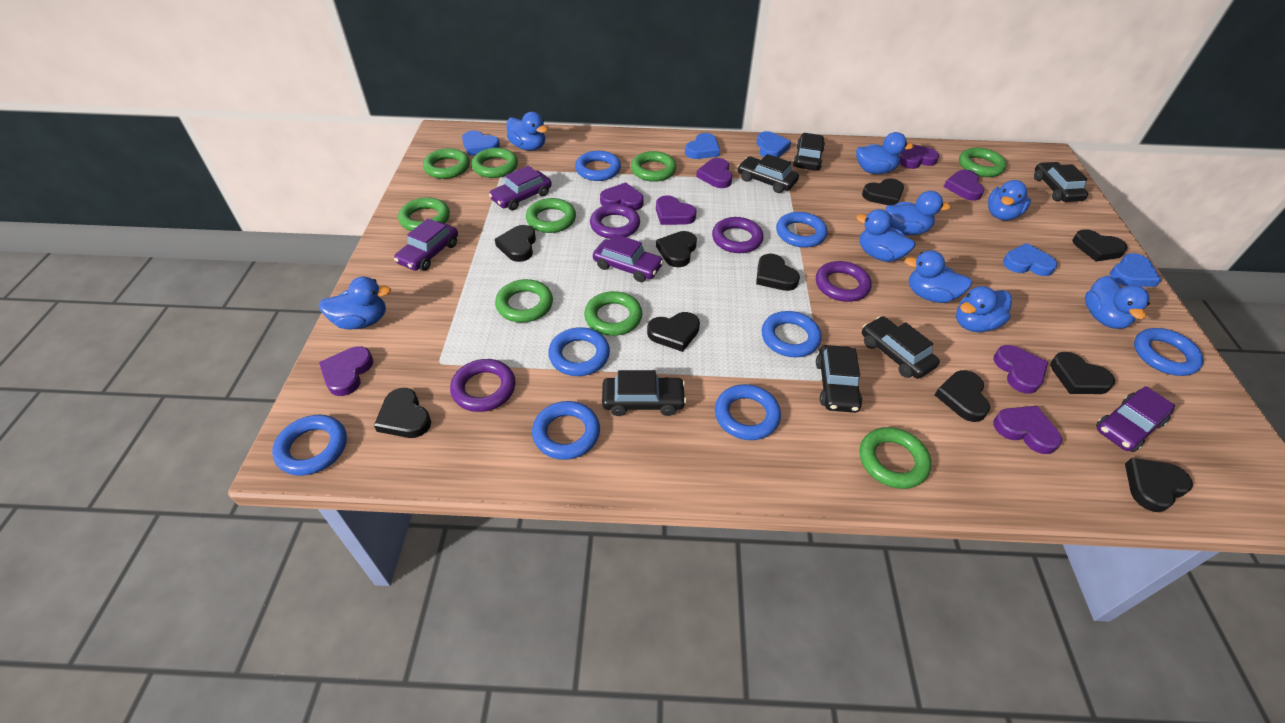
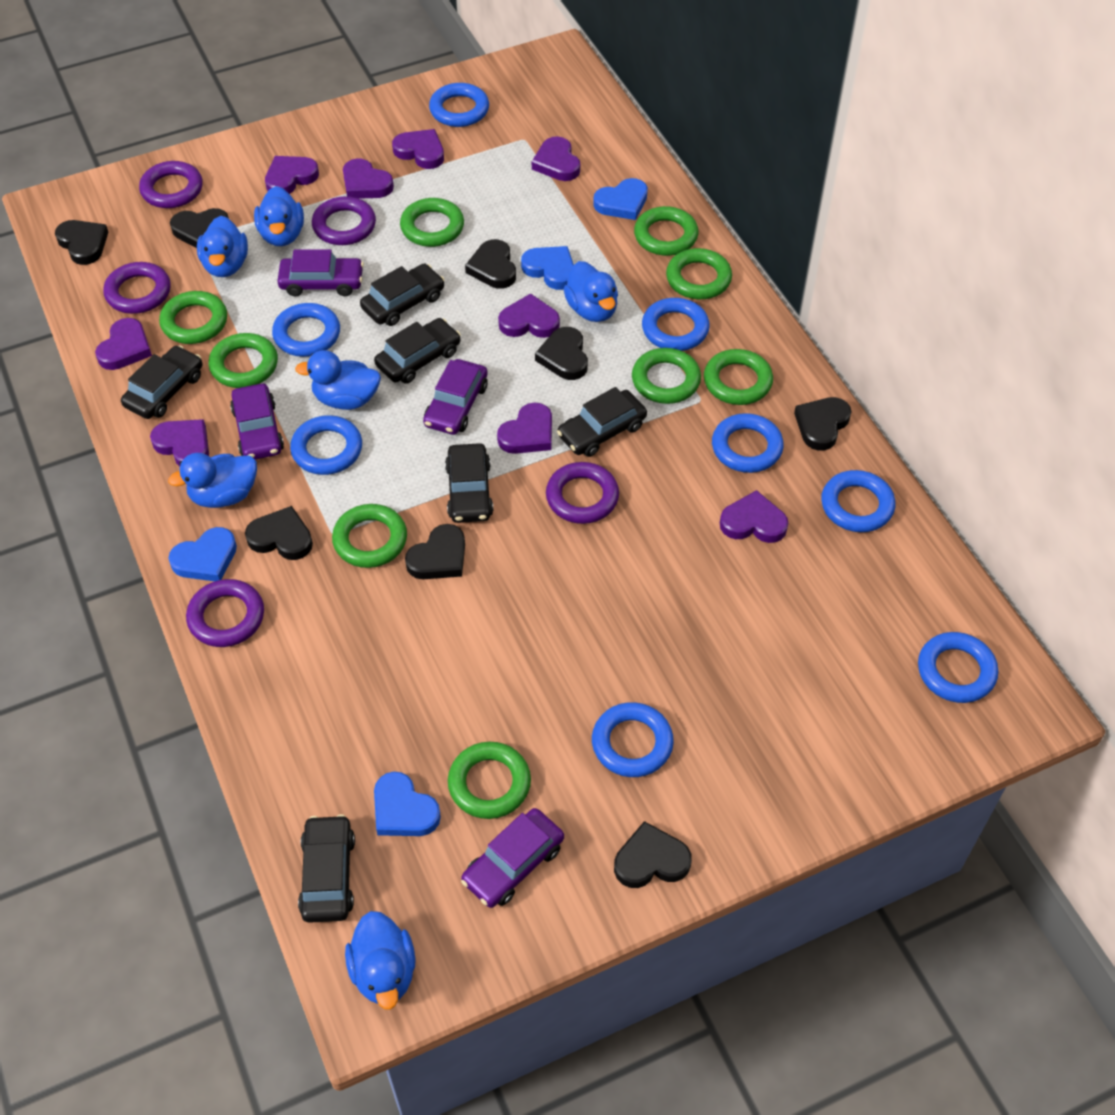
black heart: [374,388,431,438] [495,225,536,262] [647,312,700,352] [656,231,697,267] [756,254,800,291] [862,178,904,205] [935,370,990,422] [1050,352,1115,394] [1072,229,1128,262] [1125,458,1193,512] = 10 -> [55,220,108,265] [170,208,229,248] [245,506,313,560] [405,524,465,579] [465,239,516,289] [535,327,588,380] [614,821,692,888] [794,397,851,451] = 8
blue duck: [319,277,391,329] [507,112,548,151] [856,132,914,174] [856,209,915,262] [886,191,951,235] [905,250,972,303] [956,286,1012,332] [988,180,1031,220] [1085,276,1150,329] = 9 -> [168,453,257,508] [197,216,248,277] [254,186,304,246] [295,350,381,410] [345,911,416,1010] [564,261,618,322] = 6
blue heart: [462,130,500,156] [685,133,720,159] [756,131,791,158] [1003,243,1057,276] [1110,253,1161,287] = 5 -> [168,527,237,581] [374,772,441,836] [521,246,574,290] [593,178,648,220] = 4
purple heart: [319,346,374,396] [600,182,644,211] [656,195,697,225] [696,158,733,188] [900,144,939,169] [944,170,984,201] [993,345,1048,394] [993,406,1062,454] = 8 -> [95,318,152,370] [150,419,209,467] [265,156,319,194] [343,158,394,199] [392,129,444,169] [497,402,552,454] [498,293,560,338] [532,136,580,181] [720,490,788,543] = 9
purple ring: [450,359,515,412] [590,204,640,239] [712,217,764,253] [816,261,872,302] = 4 -> [103,262,171,314] [139,161,203,208] [186,579,264,647] [312,196,376,245] [546,462,619,524] = 5

